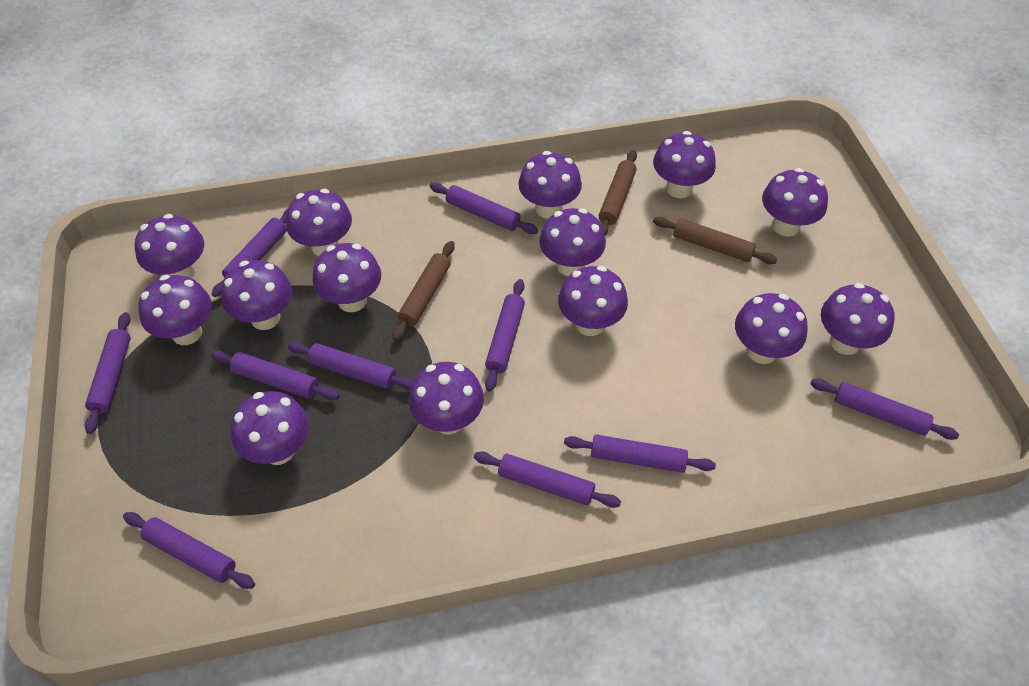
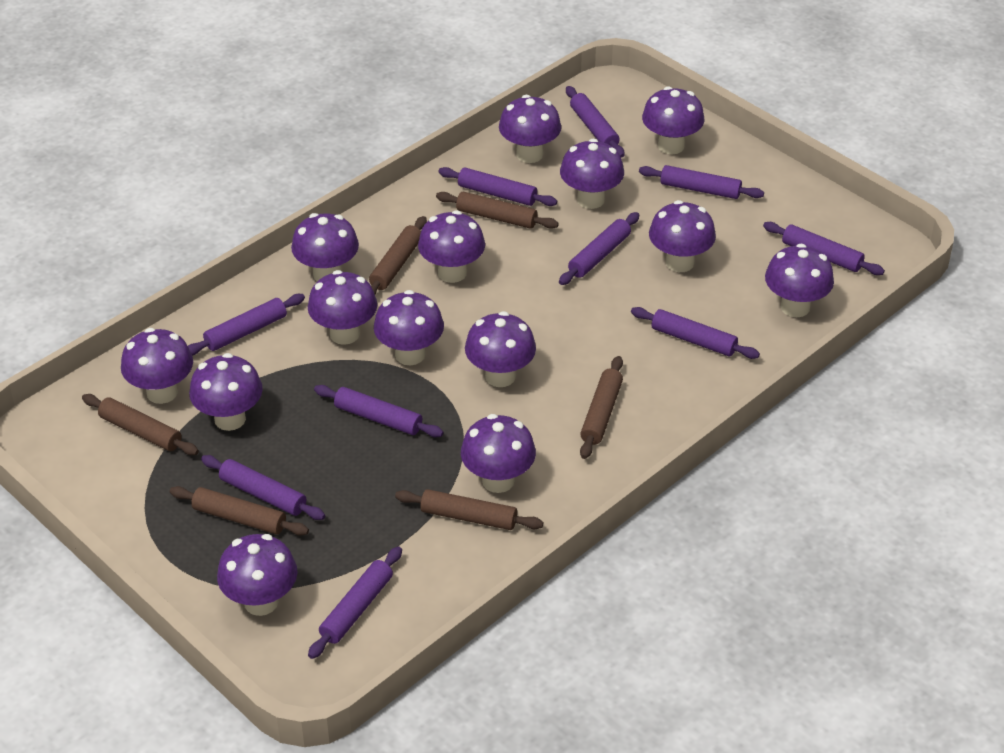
brown rolling pin: [393,241,455,341] [599,150,637,235] [653,217,777,264] = 3 -> [82,394,199,455] [169,486,309,536] [369,216,427,295] [395,489,543,530] [436,192,559,229] [580,356,623,459] = 6

